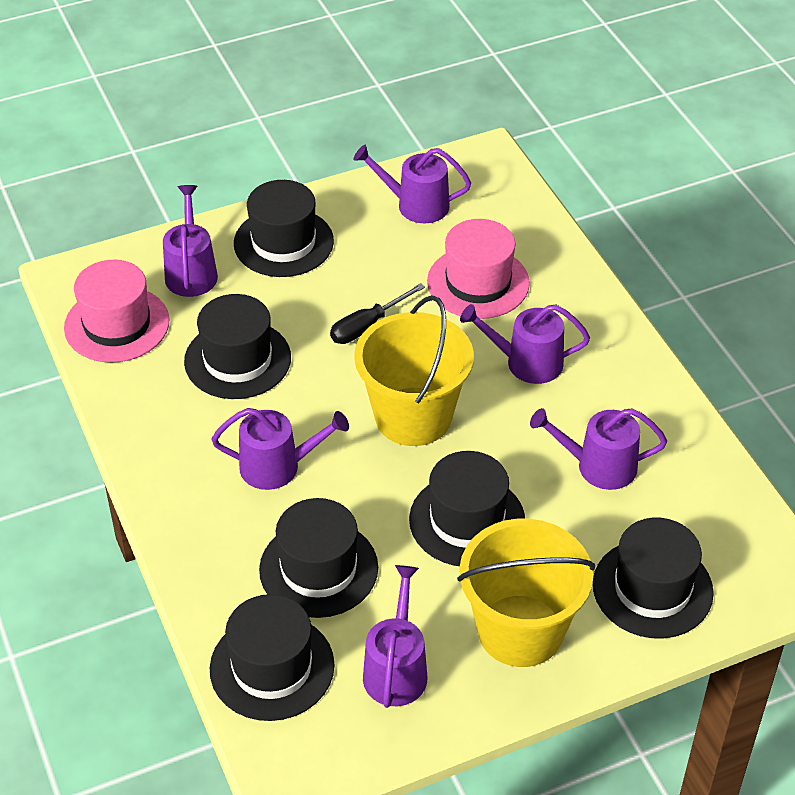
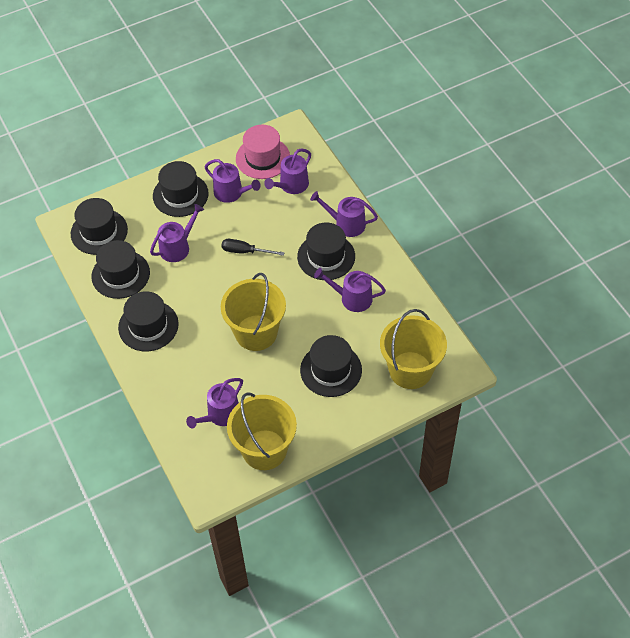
pink hat: [64,260,169,363] [427,219,530,319] = 2 -> [236,125,290,179] = 1
yellow bucket: [354,295,474,446] [457,519,595,667] = 2 -> [221,273,286,351] [227,393,297,470] [380,309,447,389] = 3

